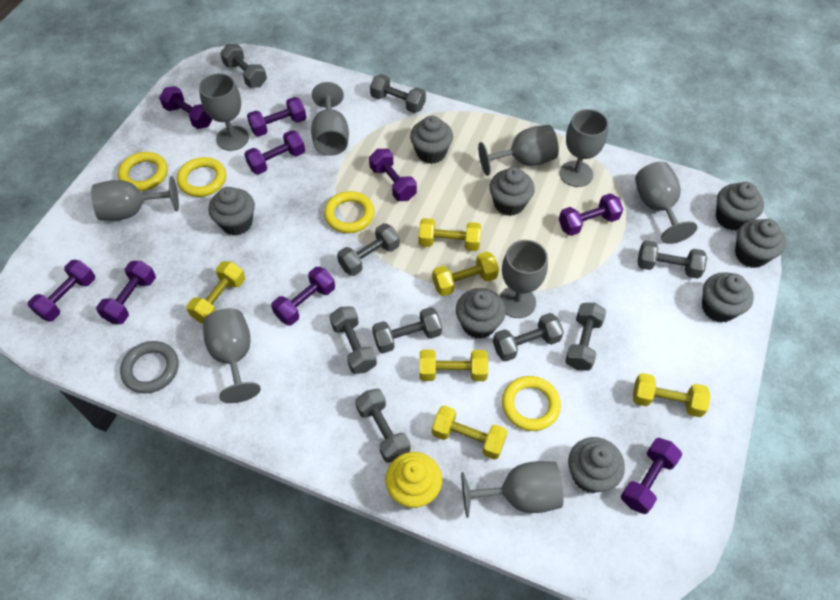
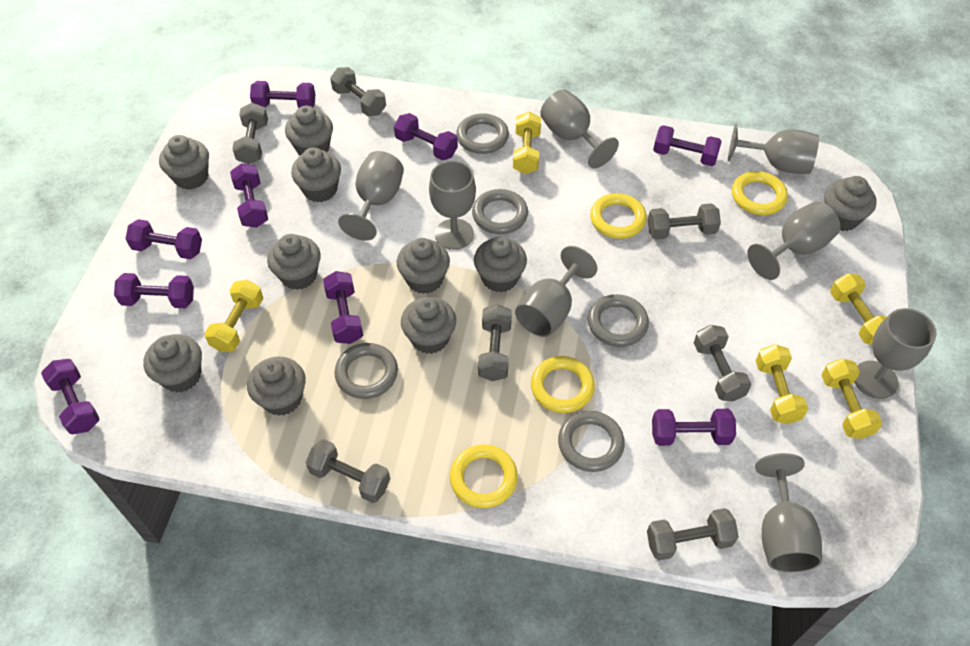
grey cupcake: [208,187,255,235] [410,116,453,164] [456,288,506,339] [489,167,535,216] [568,437,625,493] [702,272,754,323] [716,182,764,230] [735,219,786,268] = 8 -> [143,334,202,392] [159,135,209,190] [247,356,306,416] [267,234,321,290] [285,106,333,155] [291,147,341,202] [397,238,450,294] [401,297,456,354] [474,236,527,292] [824,176,877,231] = 10
grey dumbbell: [220,44,267,88] [329,306,377,374] [337,223,400,276] [355,389,410,463] [370,74,426,113] [372,307,442,353] [493,313,564,362] [565,303,606,370] [638,240,707,279] = 9 -> [232,102,268,164] [305,439,390,503] [330,67,386,116] [478,304,512,381] [647,508,739,560] [648,203,721,240] [694,325,751,401] = 7
grey goblet: [91,176,179,221] [199,73,249,151] [203,308,261,403] [311,82,349,156] [461,461,563,518] [478,125,559,176] [500,240,548,318] [560,109,609,187] [635,162,697,244] = 9 -> [338,151,404,241] [429,161,476,250] [515,246,597,337] [540,89,619,168] [728,123,819,174] [747,201,840,280] [755,453,822,572] [854,308,937,399] = 8
grey ring: [120,341,178,394] = 1 -> [335,343,398,399] [456,113,509,154] [472,189,528,234] [558,411,625,472] [588,294,649,347] = 5
yellow cupcake: [385,452,442,508] = 1 -> none = 0
yellow dumbbell: [187,261,245,323] [419,218,481,251] [420,349,488,381] [432,251,499,296] [432,405,507,460] [633,373,711,417] = 6 -> [204,280,263,352] [513,112,541,174] [755,344,808,424] [821,358,882,439] [830,273,887,345] = 5

